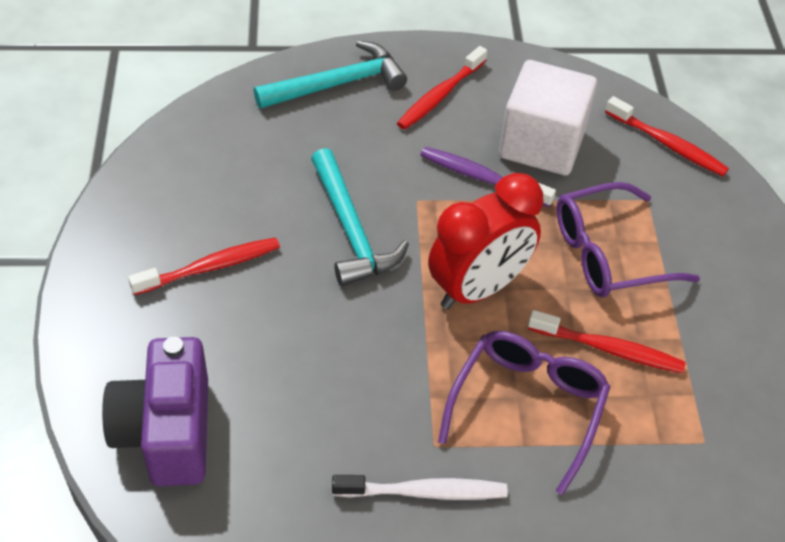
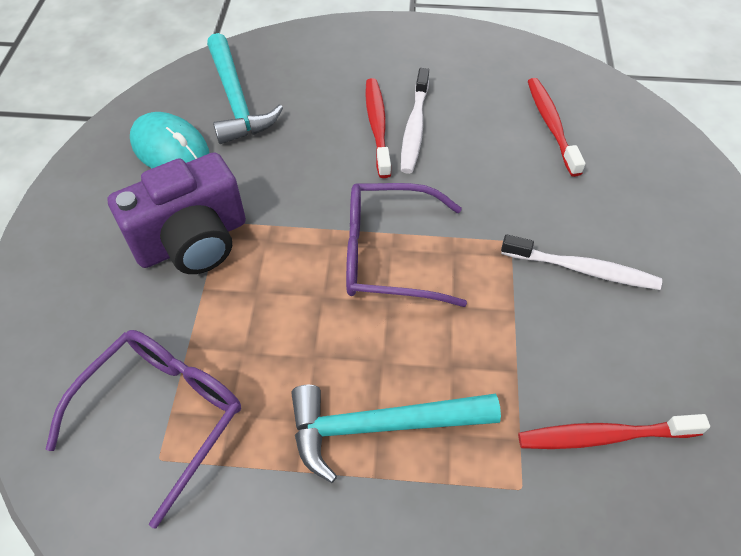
purple toothbrush: [421,147,556,207] = 1 -> none = 0
red clock: [428,173,543,310] = 1 -> none = 0
red toothbrush: [128,237,280,295] [397,46,487,130] [528,310,686,373] [605,96,729,176] = 4 -> [365,78,391,178] [518,414,710,449] [528,78,586,177] = 3
turquoise mouse: none = 0 -> [130,112,209,168] = 1
white cube: [499,60,597,175] = 1 -> none = 0
white toothbrush: [332,475,508,500] = 1 -> [401,68,429,174] [501,234,662,290] = 2

